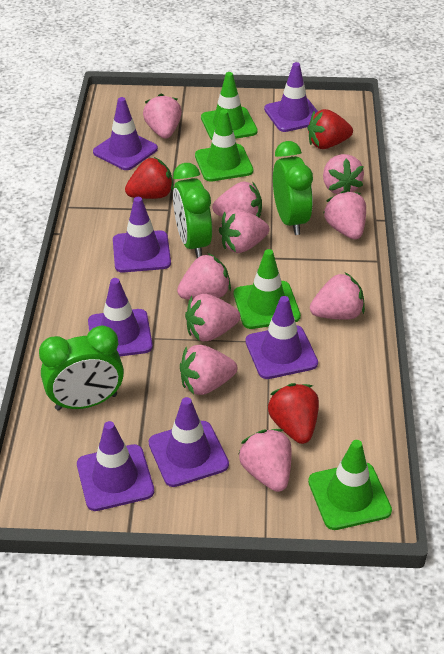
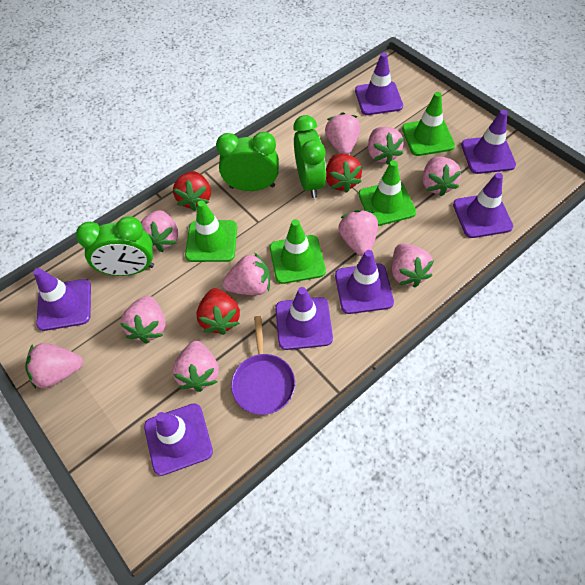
purple pan: none = 0 -> [231,316,295,415] = 1

